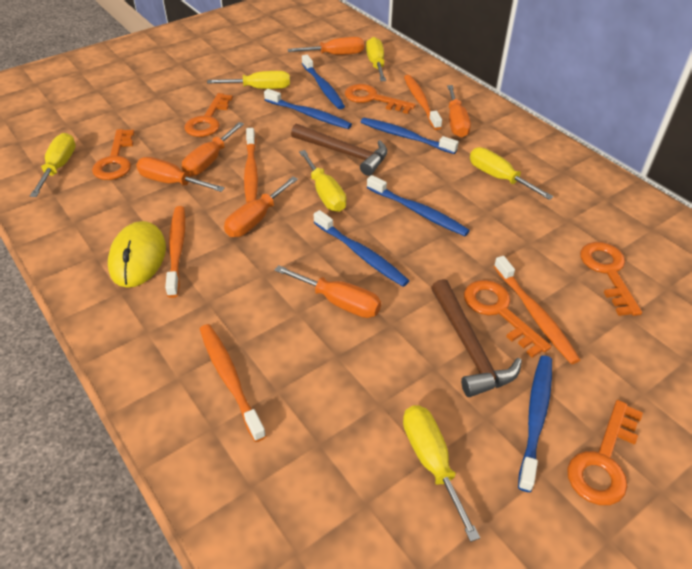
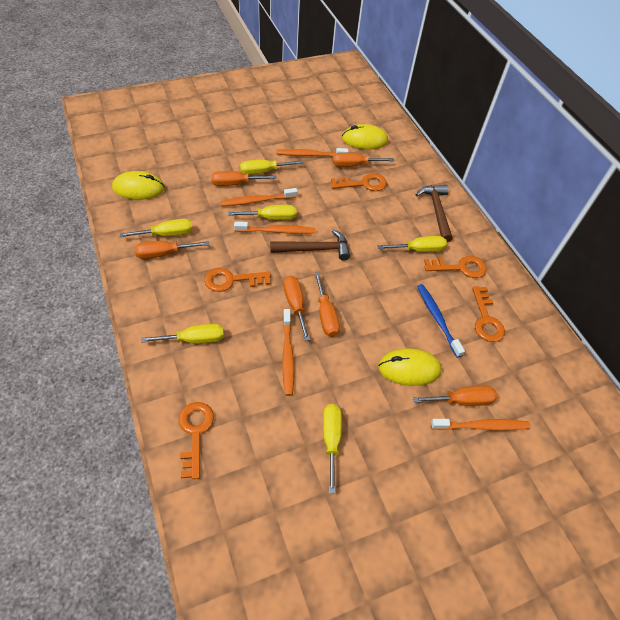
blue toothbrush: [264,89,352,129] [302,55,345,109] [314,210,409,287] [361,118,459,154] [367,175,470,236] [518,355,552,492] = 6 -> [417,284,465,358] = 1
orange key: [92,129,134,180] [184,93,233,137] [345,84,416,114] [464,280,551,358] [567,400,643,505] [580,242,642,316] = 6 -> [179,402,214,479] [204,268,271,292] [331,173,387,191] [424,256,486,278] [472,286,505,342] = 5
yellow mouse: [108,221,166,288] = 1 -> [112,171,165,199] [342,124,388,149] [378,348,442,386] = 3

